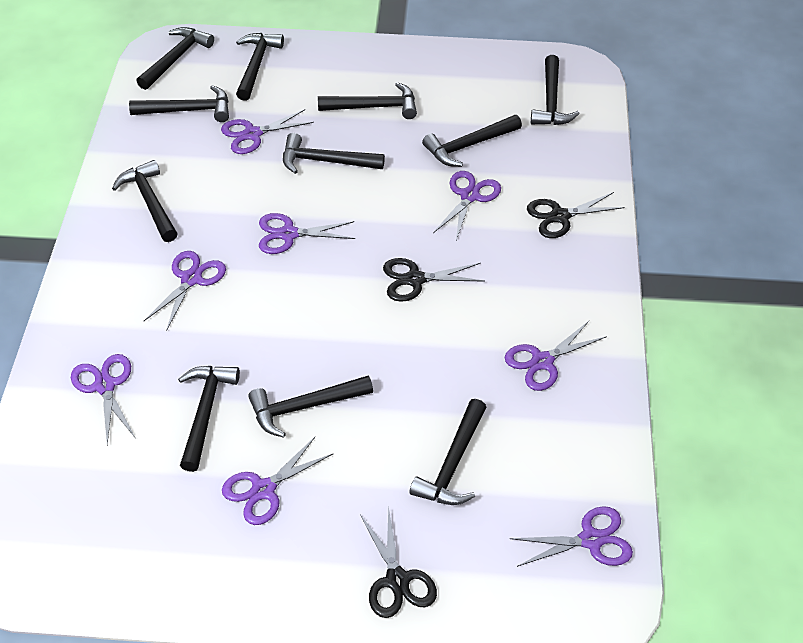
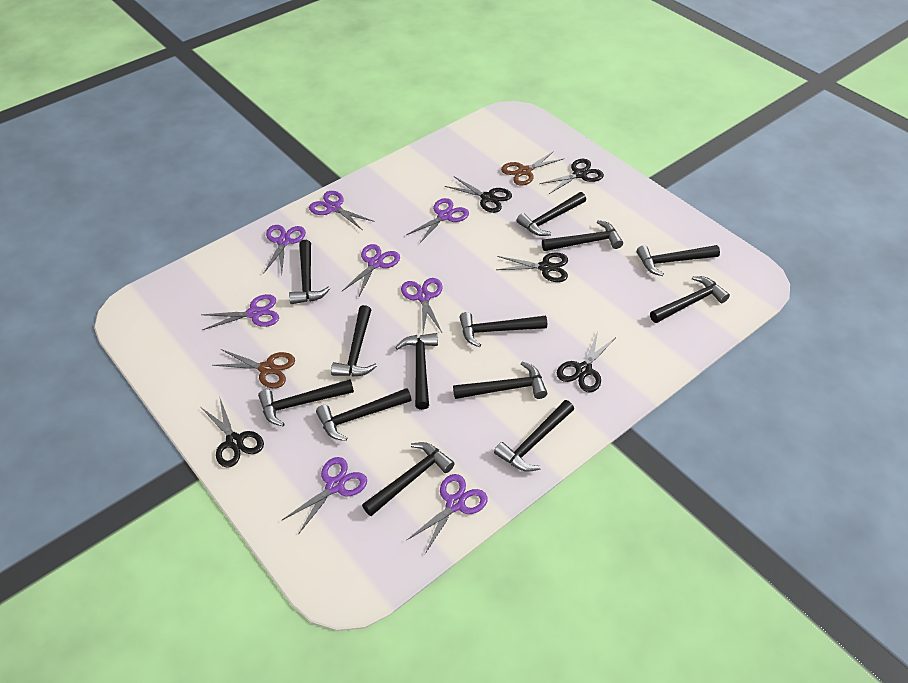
black hammer: [112,160,178,242] [129,85,229,122] [137,27,214,90] [178,366,240,472] [236,33,284,101] [248,376,373,438] [283,133,385,174] [318,82,417,119] [409,399,487,505] [422,115,522,167] [531,55,580,125] = 11 -> [258,379,354,426] [289,240,330,304] [316,388,412,441] [331,305,377,376] [362,442,455,516] [395,333,438,410] [453,361,547,399] [459,312,547,347] [494,400,574,472] [516,192,586,236] [542,220,623,251] [637,245,720,276] [650,276,730,323] = 13
black scissors: [360,506,437,618] [383,258,484,302] [527,192,625,238] = 3 -> [201,399,264,468] [445,177,512,213] [496,252,568,282] [539,159,604,194] [557,331,616,392] = 5
brown scissors: none = 0 -> [212,349,295,388] [501,151,565,185] = 2

